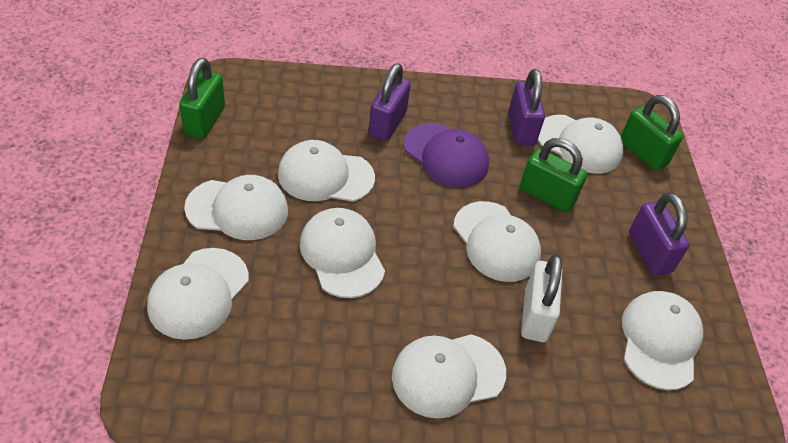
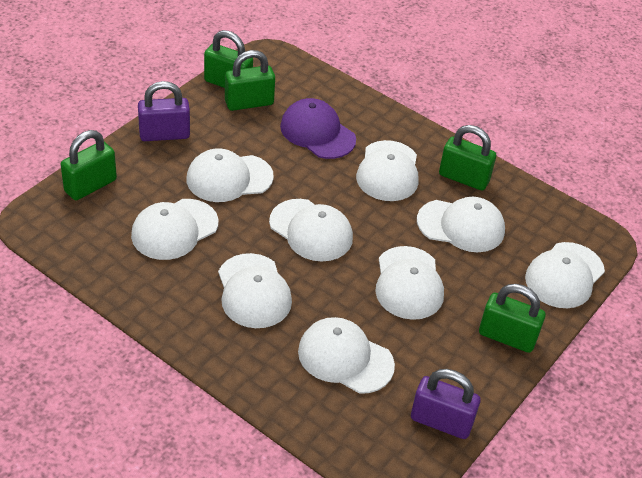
green padlock: [179,58,225,139] [520,138,587,213] [621,95,683,171] = 3 -> [61,130,117,200] [204,30,253,88] [225,50,275,111] [439,125,496,190] [479,284,546,353] = 5
purple padlock: [368,63,411,141] [509,69,545,146] [629,193,690,276] = 3 -> [138,81,190,141] [411,369,481,439] = 2
white cap: [147,248,249,340] [184,175,288,240] [278,140,375,202] [300,208,385,298] [392,334,506,419] [453,201,541,282] [538,115,623,174] [622,291,703,390] = 8 -> [131,199,218,260] [187,148,274,202] [218,253,292,328] [269,199,353,261] [298,317,395,394] [356,140,419,201] [375,246,444,320] [417,197,505,252] [525,242,605,308] = 9
white padlock: [521,254,562,342] = 1 -> none = 0

